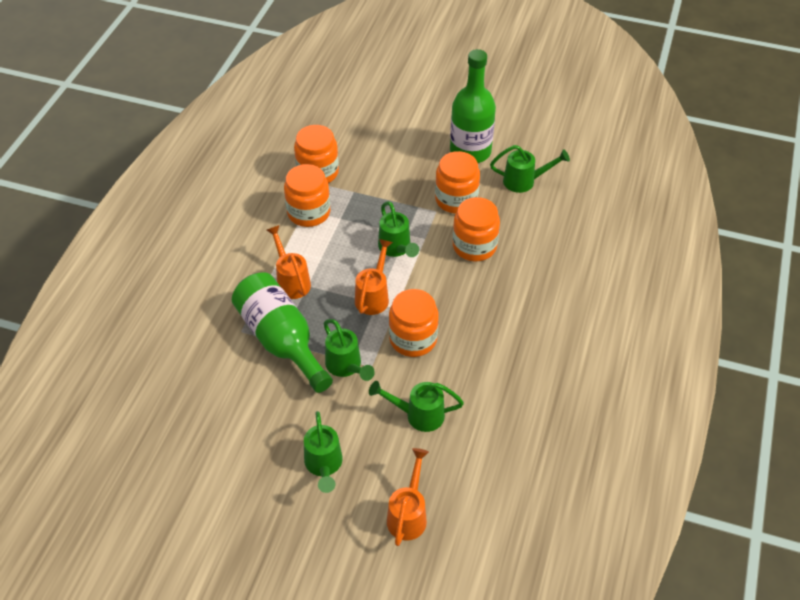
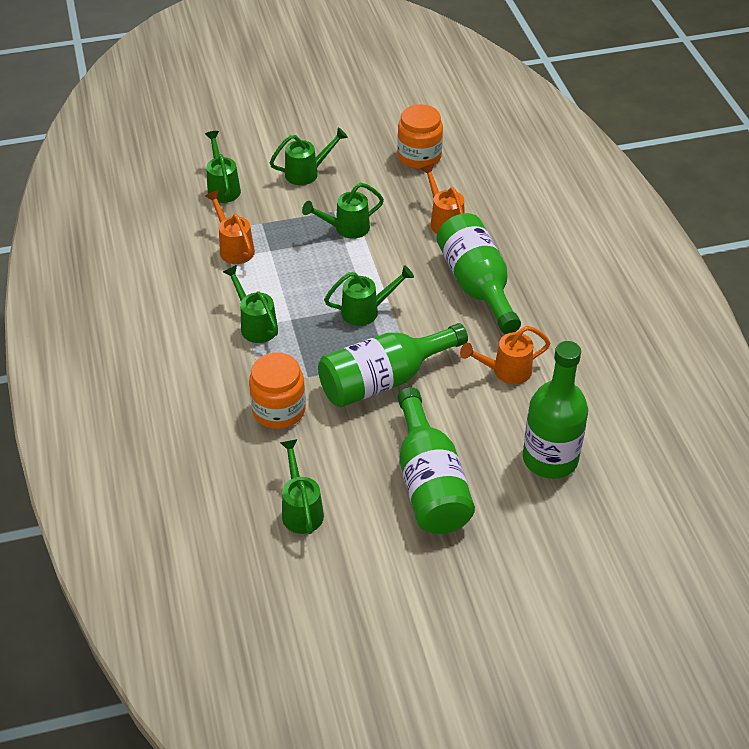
green bottle: [232,272,333,393] [450,49,496,163] = 2 -> [318,323,468,407] [398,387,475,534] [437,213,521,334] [523,341,588,479] = 4
green watering can: [304,411,343,493] [324,319,375,381] [369,381,464,432] [378,201,419,257] [490,145,570,193] = 5 -> [205,131,241,203] [223,265,278,343] [270,127,348,185] [280,439,324,534] [302,183,384,239] [324,265,414,326] = 6
orange jar: [284,164,330,227] [294,125,339,183] [389,289,439,357] [435,151,480,213] [453,197,500,261] = 5 -> [249,352,306,429] [397,104,443,169] = 2

